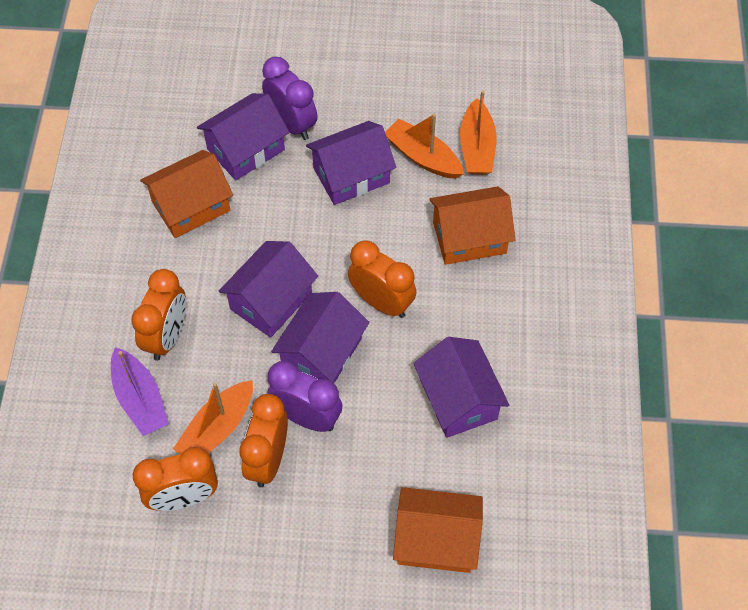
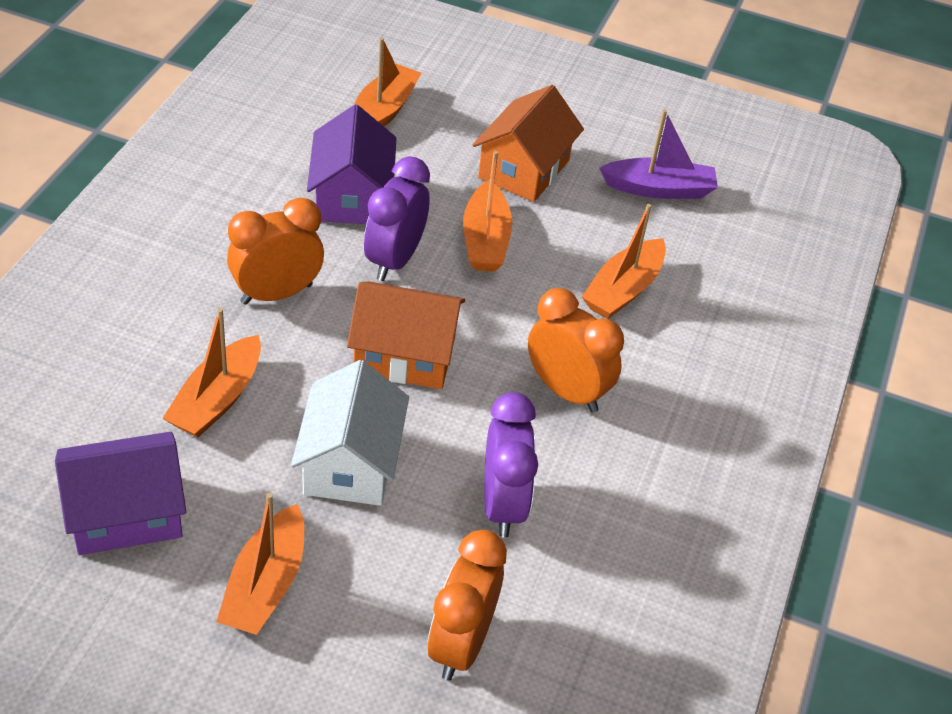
orange boat: [173,380,253,455] [385,114,464,179] [460,91,497,174] = 3 -> [162,308,261,437] [216,493,304,635] [354,37,421,126] [463,151,512,272] [582,204,666,319] = 5
orange clock: [131,269,186,361] [133,447,218,511] [240,394,288,487] [348,240,417,318] = 4 -> [227,198,324,305] [427,530,507,680] [528,288,624,413] = 3
orange house: [140,150,233,238] [393,487,483,573] [429,186,515,265] = 3 -> [347,281,465,389] [472,85,584,202] = 2
purple house: [197,93,290,181] [219,241,318,338] [271,292,369,383] [306,121,396,205] [413,337,509,438] = 5 -> [55,432,186,555] [307,105,397,224] = 2
white house: none = 0 -> [291,360,409,506] = 1

